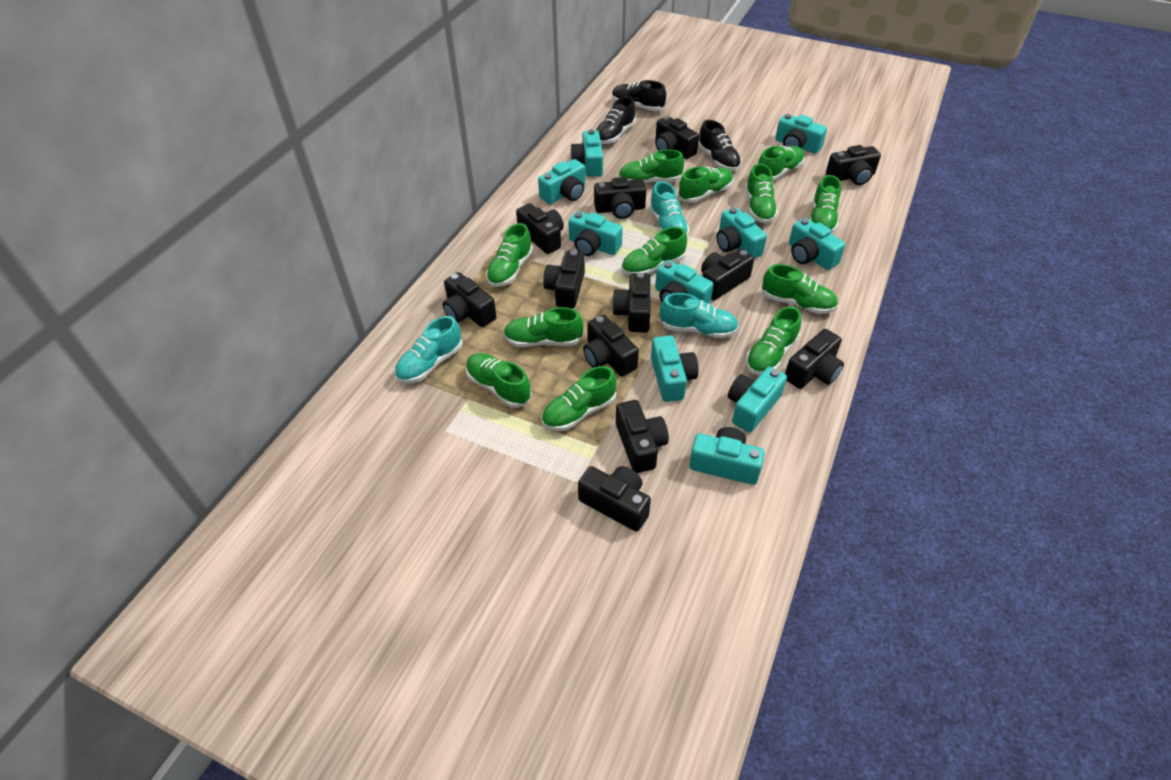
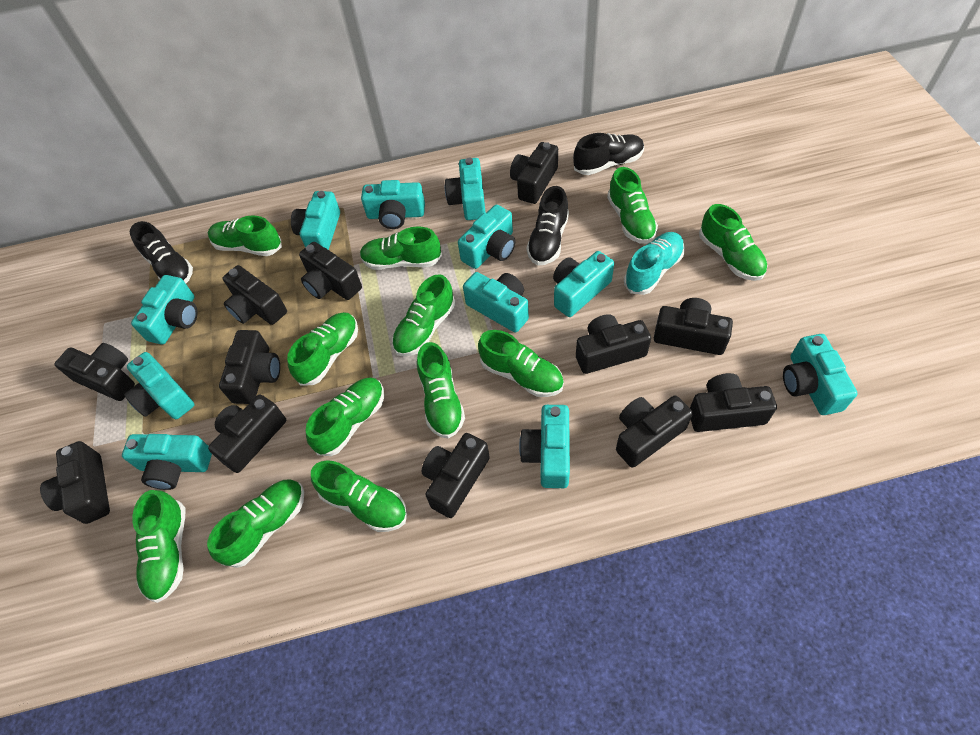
turquoise camera: [538,159,585,204] [568,211,623,256] [570,129,603,177] [651,335,699,402] [655,260,713,304] [689,427,765,485] [716,207,767,259] [728,366,787,433] [775,114,827,154] [789,218,845,270] = 10 -> [122,434,212,490] [124,352,195,419] [131,275,198,345] [291,191,340,250] [361,180,425,229] [445,158,486,220] [458,205,515,269] [463,272,529,333] [519,405,570,488] [553,251,614,317] [783,334,858,415] = 11
turquoise shoe: [394,316,463,383] [649,181,690,236] [659,293,739,338] = 3 -> [624,232,685,295] = 1

